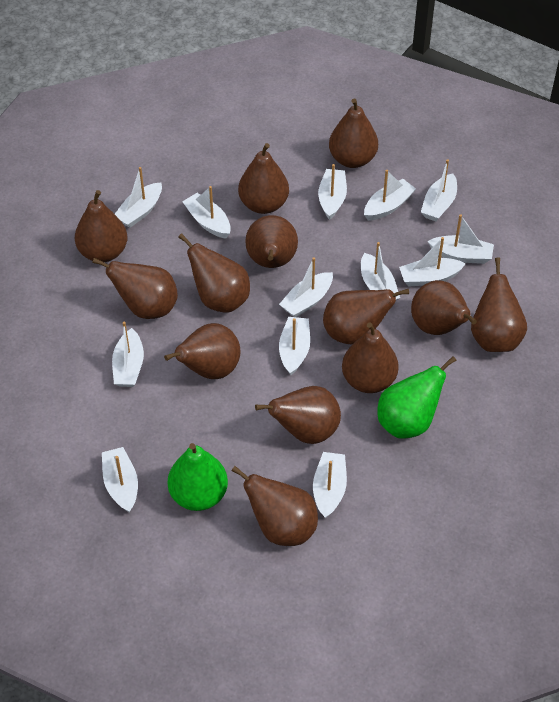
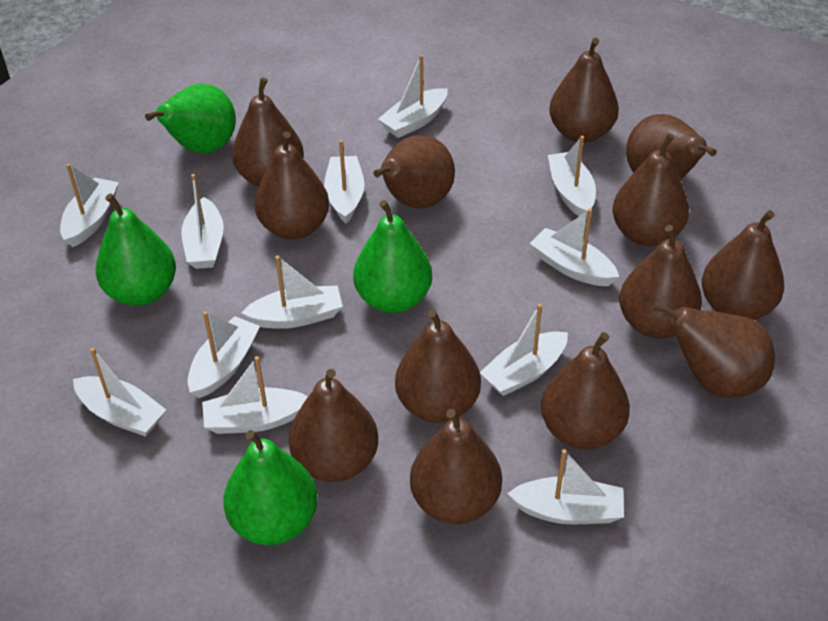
green pear: [168,443,228,511] [377,356,456,439] = 2 -> [96,193,176,306] [145,84,236,154] [223,430,318,545] [353,200,432,313] = 4
white boat: [102,447,138,512] [112,322,144,387] [115,167,162,228] [182,186,231,238] [279,257,333,317] [279,317,310,375] [313,452,347,518] [318,164,347,220] [361,242,400,301] [364,170,416,221] [399,237,466,286] [421,159,457,222] [427,214,494,264] = 13 -> [60,164,119,247] [73,348,166,437] [182,174,224,269] [188,311,260,398] [202,356,308,434] [241,256,343,329] [324,140,365,223] [378,55,448,138] [480,304,568,396] [507,449,624,524] [530,208,619,286] [548,136,596,216] = 12

